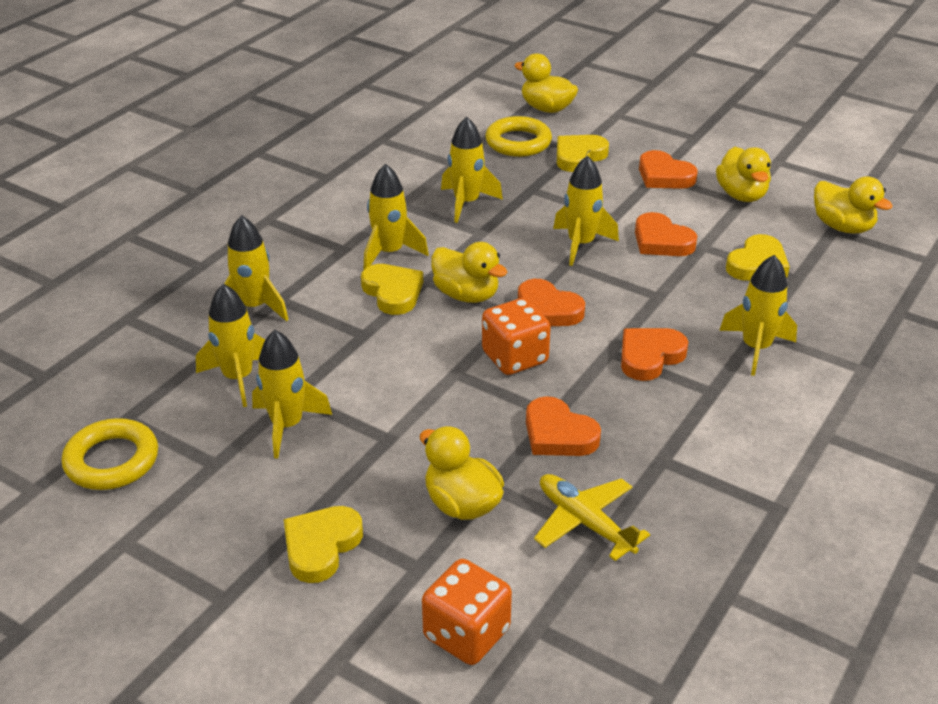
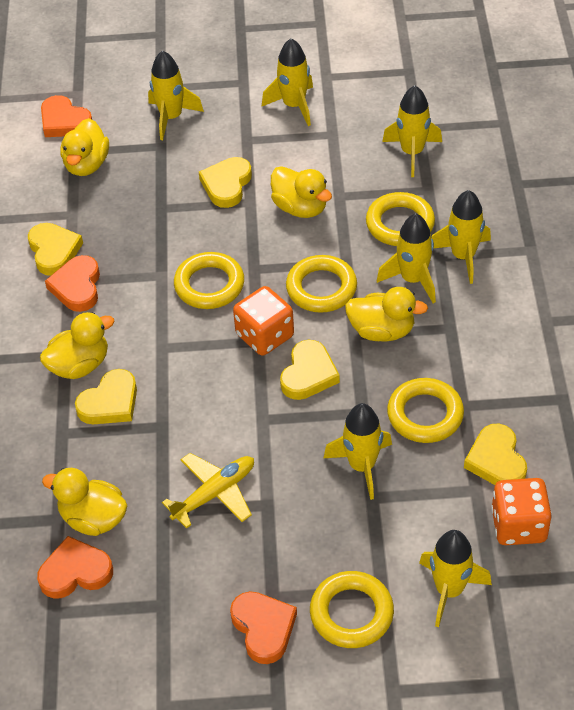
orange heart: [518,279,585,326] [526,396,601,456] [621,328,688,381] [635,212,697,256] [639,150,698,189] = 5 -> [37,536,113,599] [41,95,92,137] [45,255,100,312] [230,591,297,664] = 4
yellow heart: [284,506,363,583] [361,264,423,315] [557,135,609,172] [726,234,790,281] = 4 -> [28,223,83,276] [75,369,137,424] [199,157,252,208] [280,340,340,400] [464,424,527,485] = 5
yellow ring: [62,418,158,490] [485,116,552,157] = 2 -> [174,252,244,309] [286,255,357,313] [310,571,394,648] [366,192,435,246] [387,378,464,443] = 5

